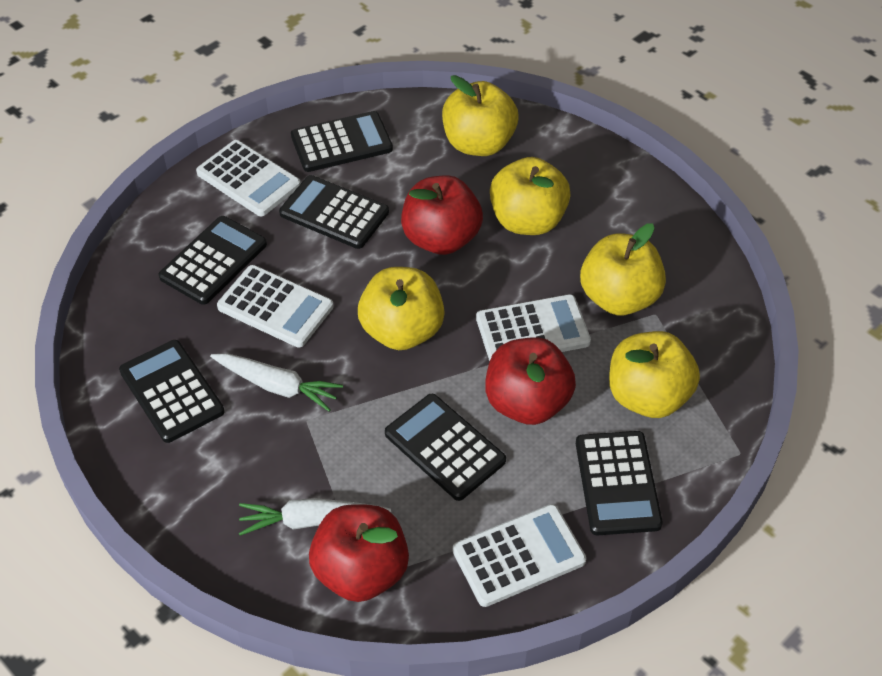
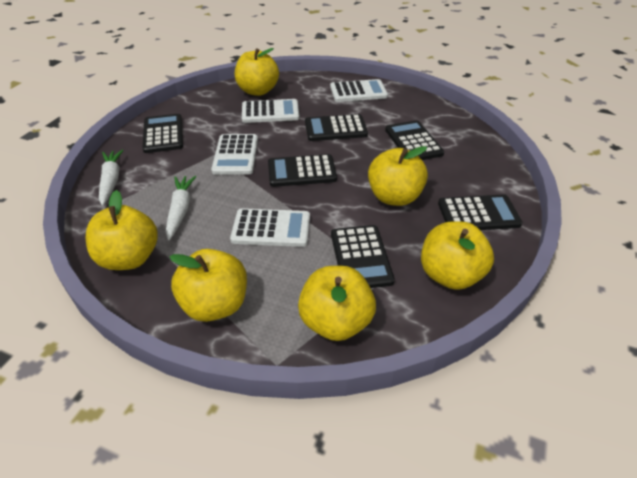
red apple: [309,504,409,602] [401,175,483,255] [485,337,576,425] = 3 -> none = 0
yellow apple: [358,267,445,350] [442,75,518,156] [490,157,571,235] [580,223,666,315] [609,331,700,418] = 5 -> [86,190,158,270] [170,249,247,322] [235,48,279,96] [298,266,376,341] [368,146,428,206] [421,222,494,290] = 6

